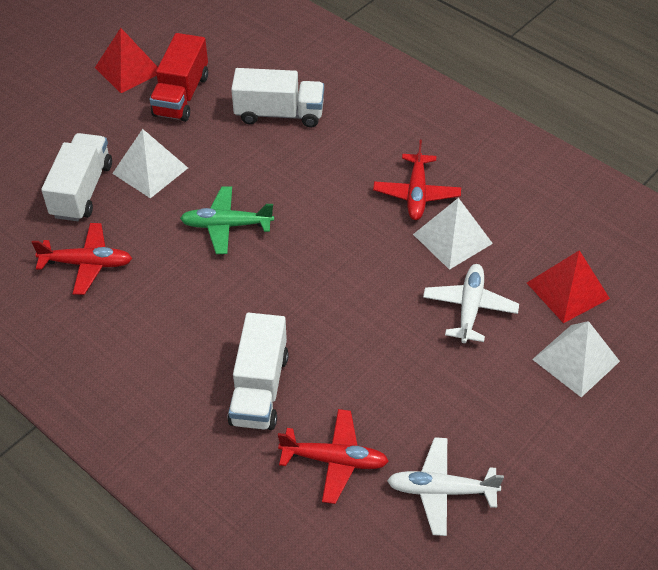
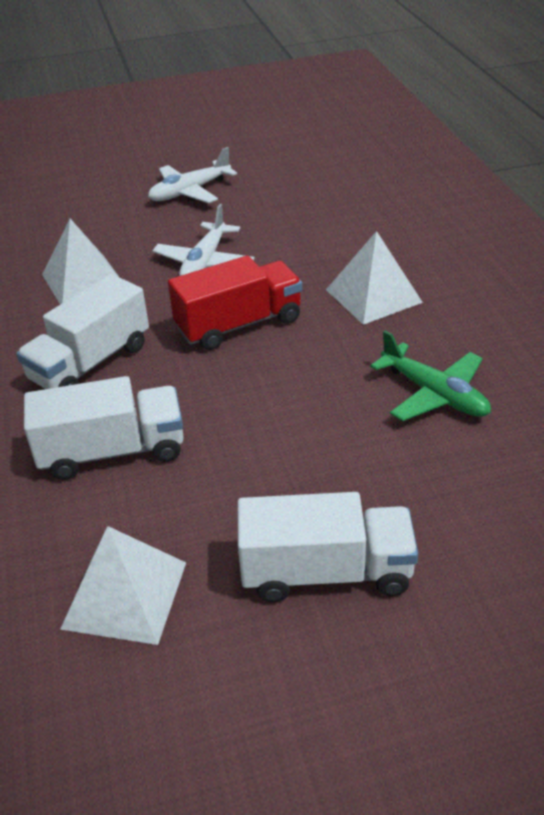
red plane: [31,223,132,295] [278,409,389,504] [373,140,461,220] = 3 -> none = 0
red pyramid: [95,28,158,93] [527,250,610,323] = 2 -> none = 0

